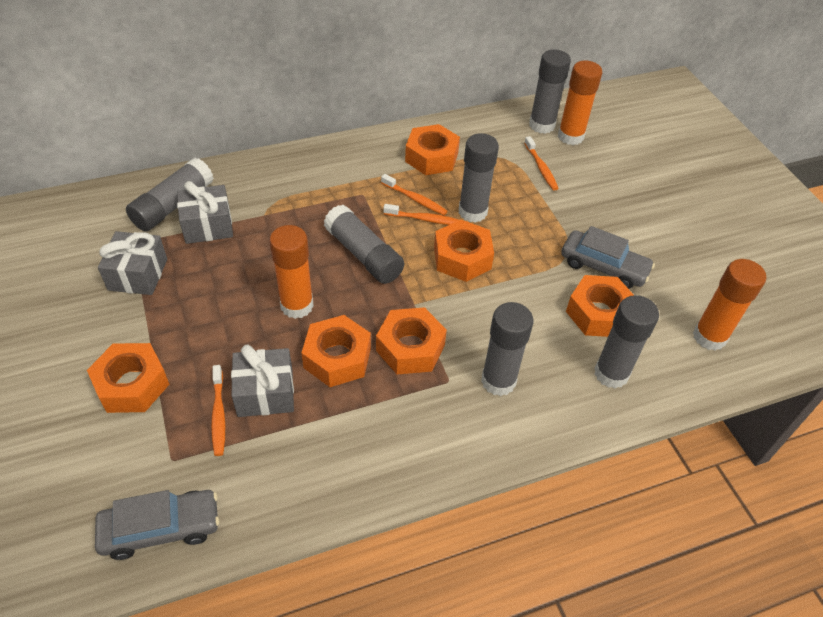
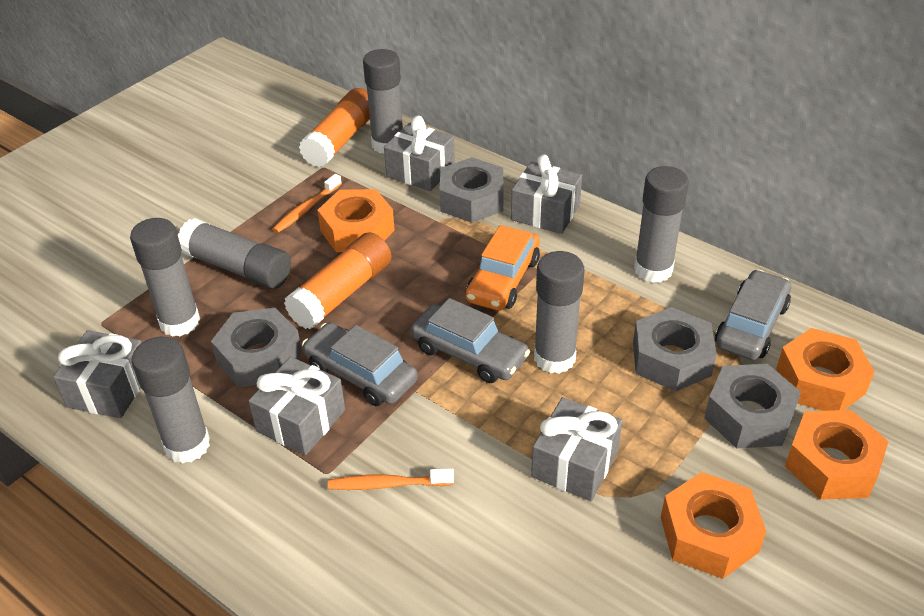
grey car: [95,490,219,560] [561,226,655,289] = 2 -> [302,322,418,406] [411,298,530,383] [715,270,791,360] = 3
grey gift: [98,231,167,295] [177,181,233,244] [231,345,294,417] = 3 -> [53,330,142,418] [249,357,345,455] [384,116,455,191] [511,155,582,234] [531,397,623,501] = 5
grey nut: none = 0 -> [211,308,302,387] [439,157,504,223] [633,307,717,391] [704,364,801,448] = 4
orange car: none = 0 -> [466,225,540,311] = 1
orange glue stick: [269,225,314,319] [558,60,602,145] [693,259,766,351] = 3 -> [284,232,392,329] [299,88,370,167] = 2
orange nut: [87,343,169,413] [301,315,371,387] [376,307,447,374] [405,124,460,175] [434,220,494,282] [566,275,634,337] = 6 -> [318,189,395,252] [661,472,766,579] [776,328,875,411] [785,410,888,500] = 4
orange toothbrush: [211,365,225,456] [381,174,448,215] [383,204,459,225] [524,136,559,191] = 4 -> [273,174,342,233] [328,468,454,490] = 2

